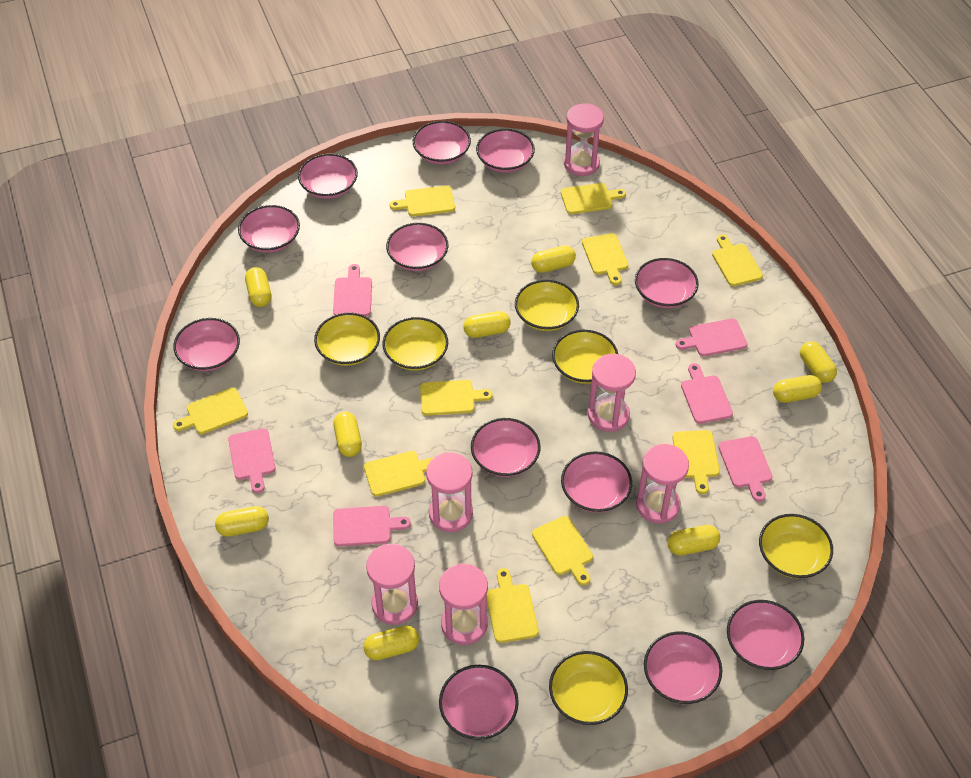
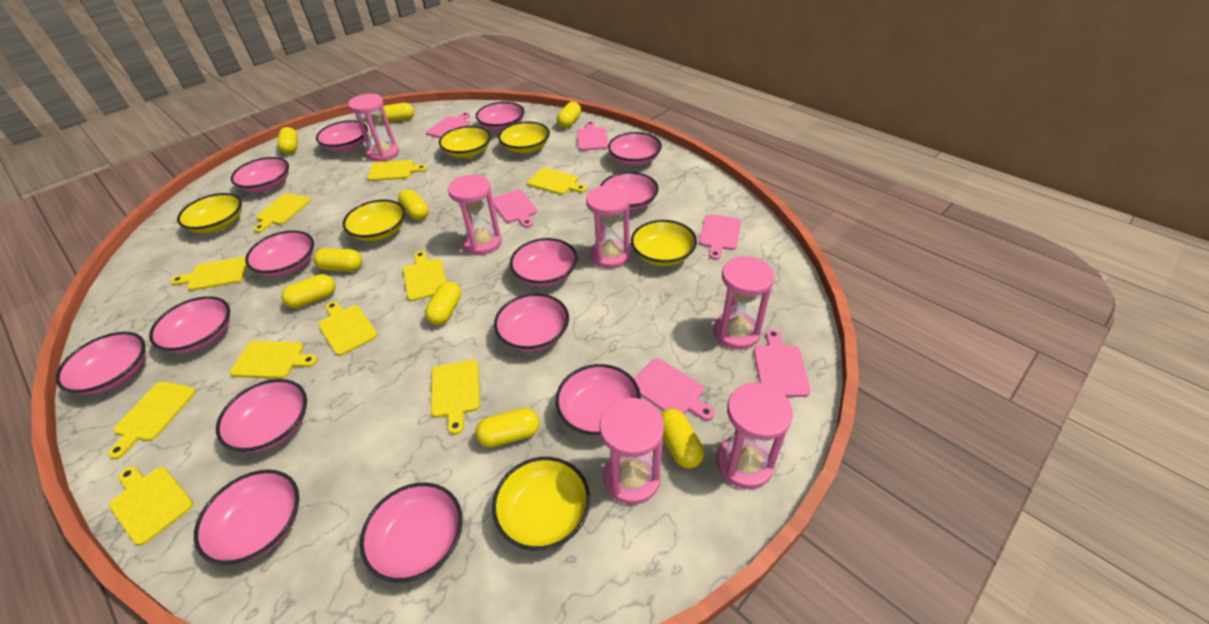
pink bowl: [173,318,240,371] [238,205,300,253] [298,154,358,199] [386,223,448,271] [413,121,471,164] [439,665,519,740] [471,418,541,477] [476,129,535,173] [561,451,632,513] [635,258,699,308] [644,632,722,704] [727,600,804,670] = 12 -> [56,332,146,394] [149,296,230,353] [194,470,299,565] [216,379,307,452] [231,157,289,192] [245,230,314,277] [316,120,368,152] [360,483,463,583] [476,102,524,132] [494,293,569,351] [510,238,578,287] [555,364,641,436] [600,172,659,211] [608,132,662,166] = 14

